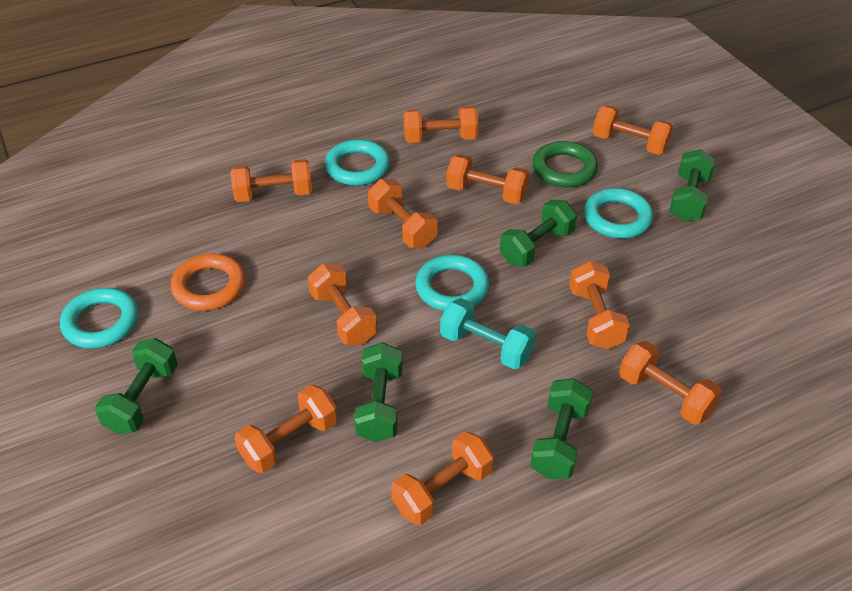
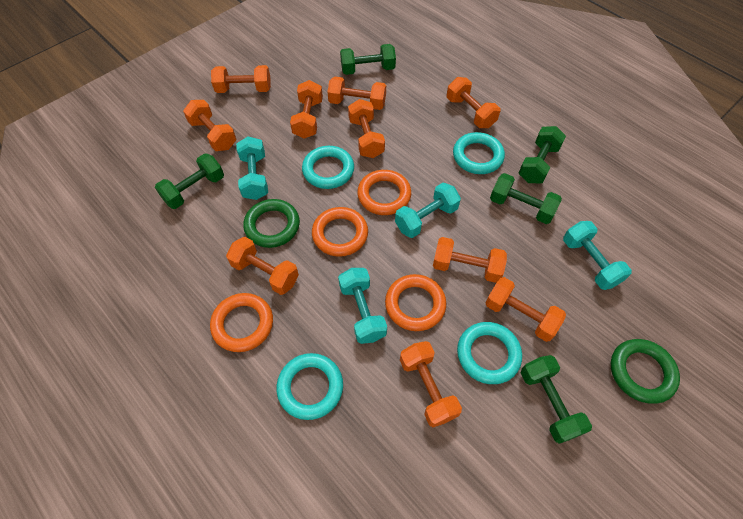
green ring: [532,141,598,188] = 1 -> [243,199,300,248] [611,339,680,404] = 2
orange ring: [170,253,245,311] = 1 -> [210,293,273,352] [312,207,368,257] [357,170,411,215] [385,274,446,331] = 4
turquoise dumbbell: [440,298,536,369] = 1 -> [236,136,268,200] [338,268,387,344] [395,183,461,238] [563,221,632,290] = 4

